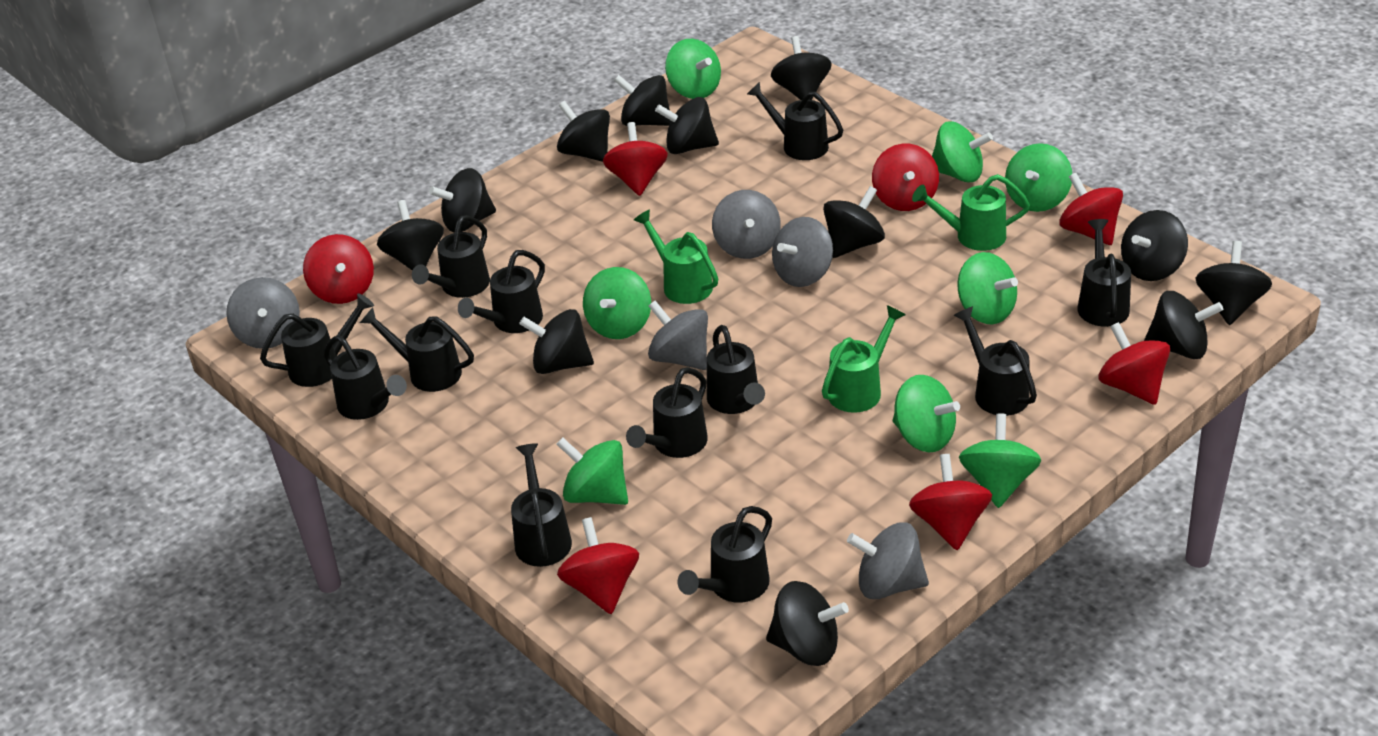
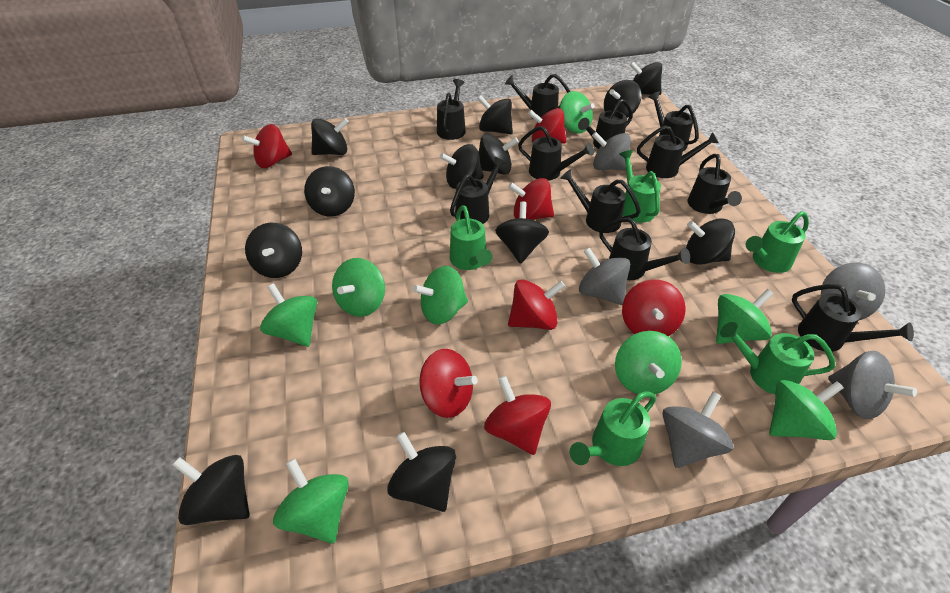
black watering can: [260,293,374,387] [324,336,407,420] [360,307,474,392] [412,215,490,298] [458,250,545,333] [511,443,572,567] [626,367,708,458] [678,506,772,603] [707,325,765,414] [747,82,843,160] [954,306,1037,416] [1077,219,1131,327] = 12 -> [437,79,466,140] [450,157,507,224] [505,74,571,117] [518,126,594,181] [560,169,641,233] [578,99,633,149] [599,217,690,280] [637,125,719,178] [649,91,699,151] [688,154,742,214] [792,284,914,352] = 11
green watering can: [634,209,718,304] [822,305,906,413] [912,174,1030,251] = 3 -> [450,205,492,270] [570,391,656,466] [619,150,661,223] [720,322,835,395] [746,211,809,273] = 5

